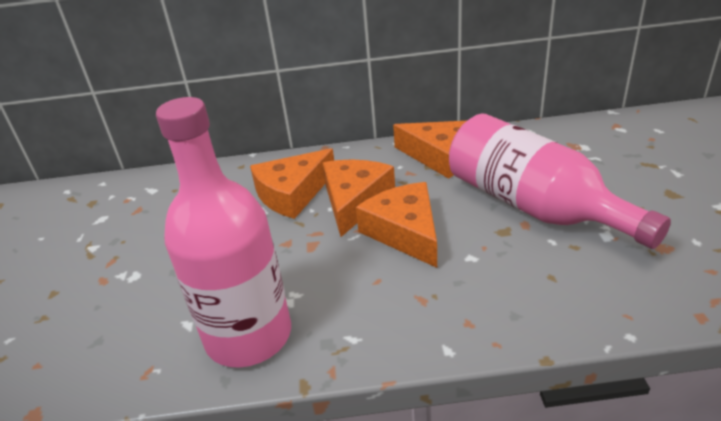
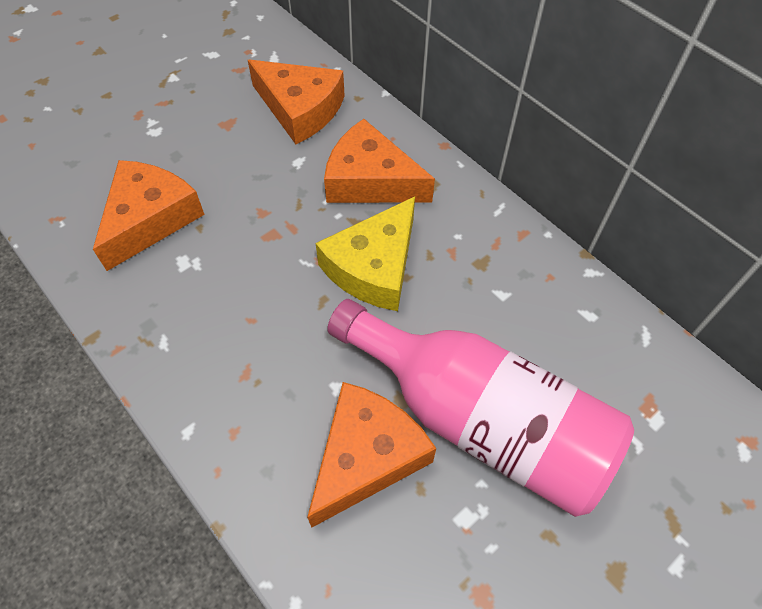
pink bottle: [156,97,291,368] [449,113,671,249] = 2 -> [327,299,634,517] = 1
yellow cheese: none = 0 -> [316,197,415,311] = 1

